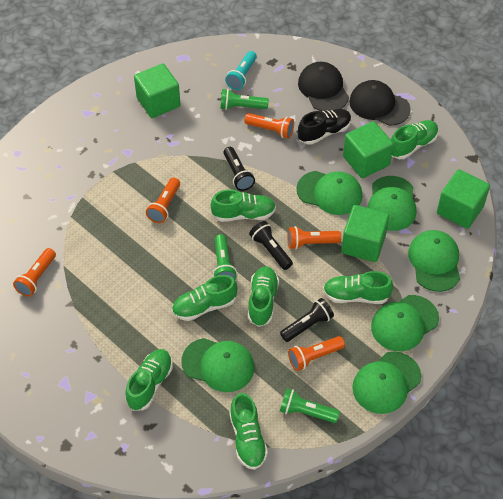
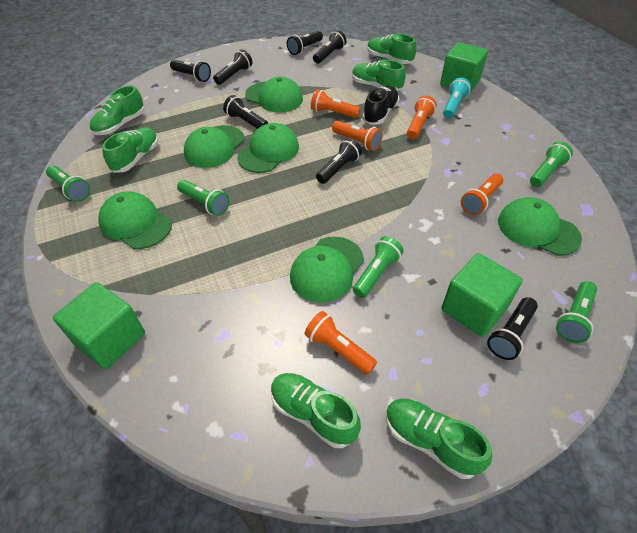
black cap: [298,62,349,111] [349,80,411,126] = 2 -> none = 0
black flashlight: [223,147,255,191] [249,221,293,270] [280,298,334,342] = 3 -> [170,60,211,82] [213,49,252,85] [223,95,268,129] [287,31,323,55] [313,30,346,64] [316,138,362,184] [487,297,538,360] = 7
green cube: [134,63,180,118] [341,205,389,262] [343,121,394,178] [437,169,490,229] = 4 -> [53,282,145,369] [440,42,488,93] [441,253,523,337] = 3
green flashlight: [213,234,237,280] [220,89,269,110] [280,389,340,423] = 3 -> [46,165,90,202] [177,180,229,216] [353,236,404,298] [530,142,573,187] [556,281,597,343] = 5
green shoe: [125,349,173,411] [172,275,237,321] [211,190,276,222] [229,393,268,470] [248,266,279,327] [323,271,393,304] [391,120,439,159] = 7 -> [90,85,145,135] [102,127,159,173] [271,373,361,448] [352,60,406,91] [367,34,416,64] [386,399,492,479] = 6

